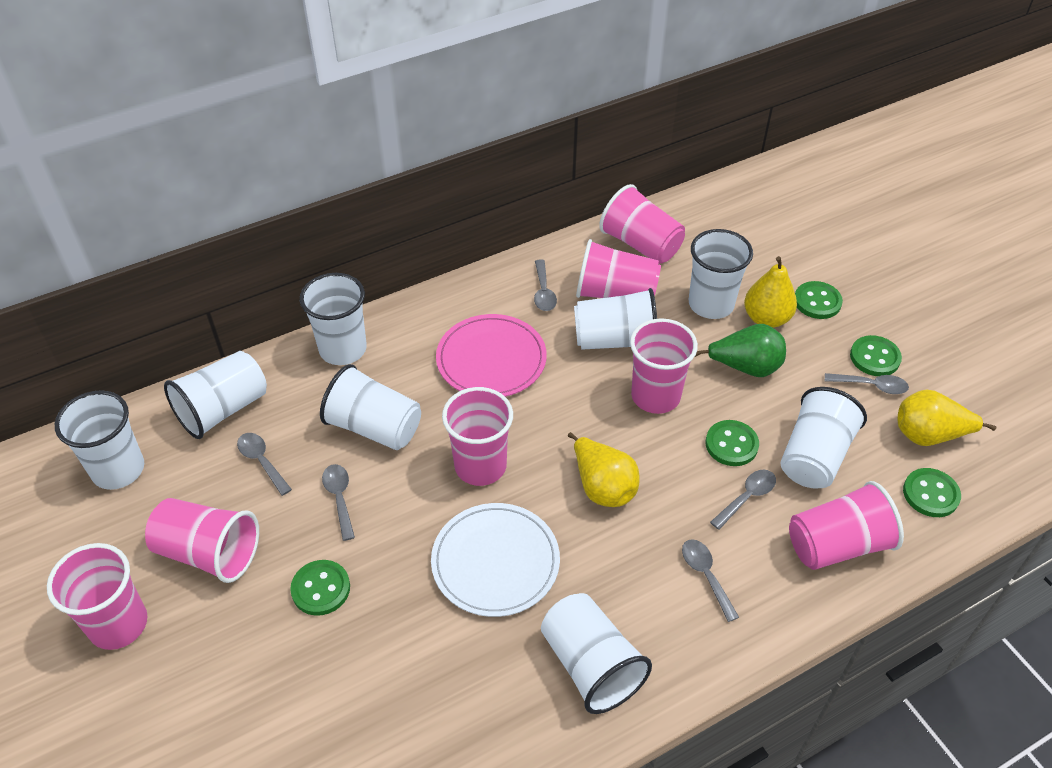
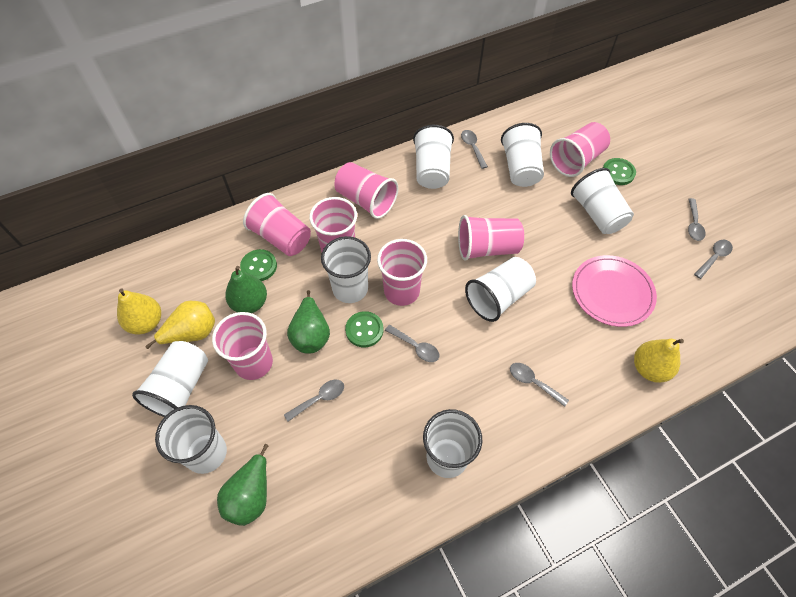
green button: [290,560,350,616] [706,420,759,466] [795,281,843,319] [850,335,902,376] [903,468,961,517] = 5 -> [240,249,277,281] [345,311,383,347] [603,158,636,185] = 3
green pear: [695,324,786,377] = 1 -> [217,444,268,526] [225,266,267,313] [287,290,330,354] = 3
white plate: [431,503,560,617] = 1 -> none = 0

